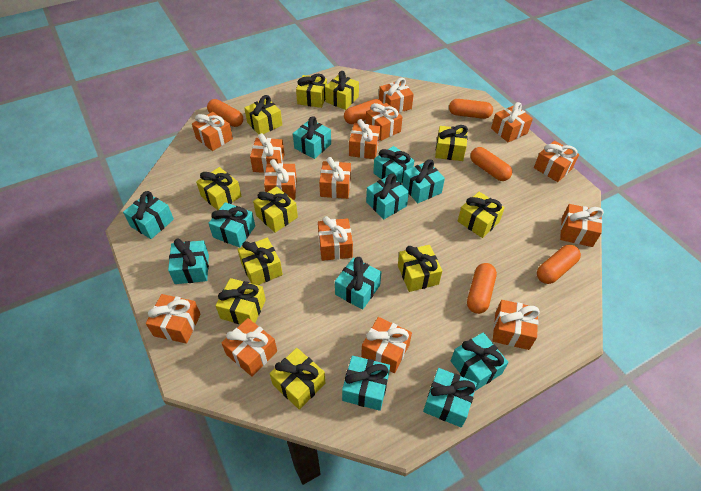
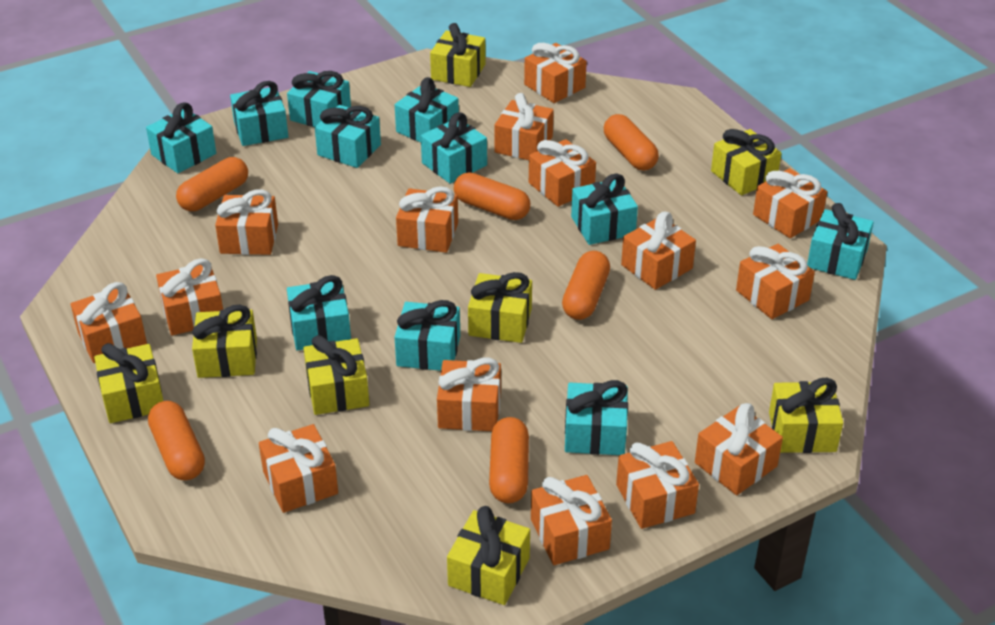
yellow gift: [196,167,241,210] [216,278,266,324] [238,238,283,285] [244,95,282,134] [253,186,298,233] [270,348,325,410] [296,74,327,108] [325,71,359,110] [398,245,442,292] [435,125,468,161] [458,192,505,238] = 11 -> [94,343,163,423] [192,305,257,378] [304,335,369,415] [430,23,486,87] [447,506,530,605] [468,272,532,343] [711,129,782,195] [769,377,843,453] = 8

